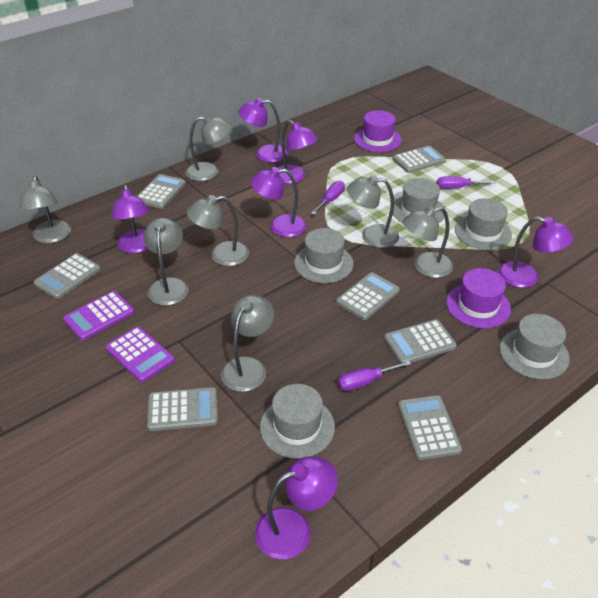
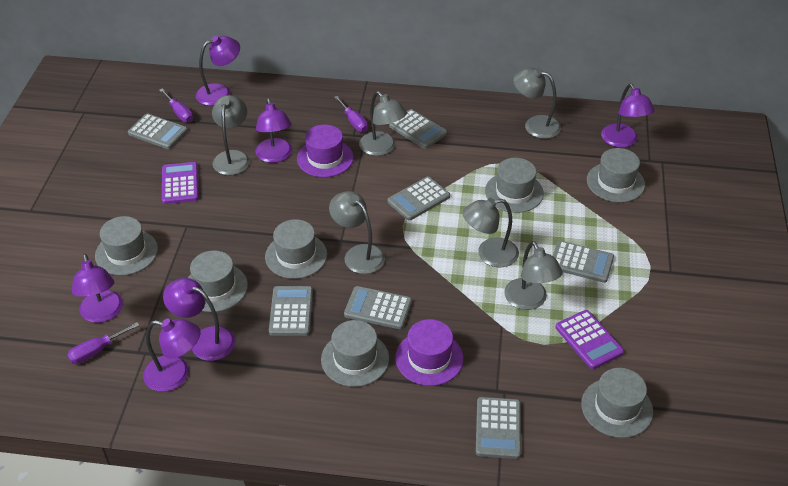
grey hat: [260,384,335,459] [294,228,354,283] [393,178,445,223] [455,198,512,250] [500,314,570,379] = 5 -> [95,216,158,276] [188,250,248,312] [265,219,327,279] [321,320,389,387] [485,158,544,213] [581,368,653,438] [587,148,645,202] = 7
grey lamp: [19,176,71,243] [144,218,189,306] [185,114,231,181] [186,195,249,266] [221,295,274,392] [347,175,399,248] [403,206,453,278] = 7 -> [212,95,250,175] [329,191,385,274] [359,91,407,156] [463,198,519,267] [504,241,563,310] [513,68,561,139] = 6

